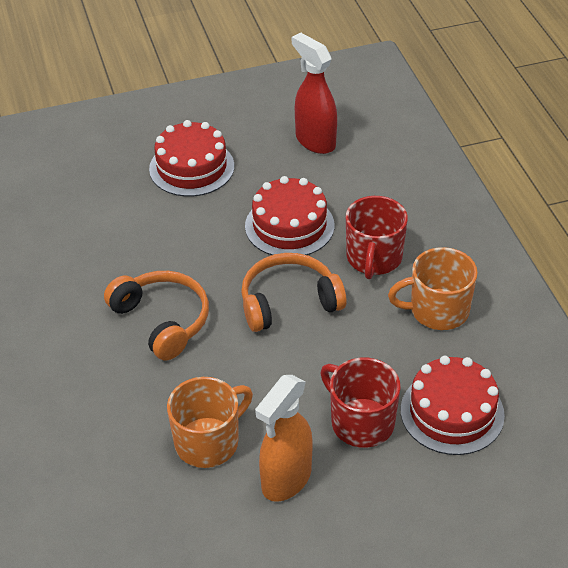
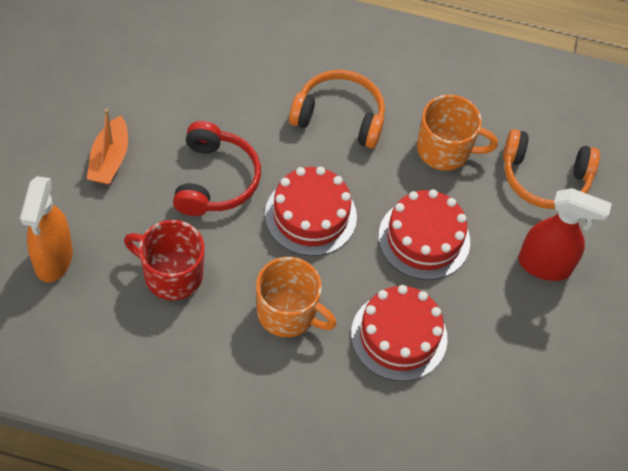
orange boat: none = 0 -> [87,109,128,185] = 1
red headphones: none = 0 -> [173,121,261,216] = 1
red mug: [320,358,400,448] [346,196,408,279] = 2 -> [124,220,205,300] = 1

